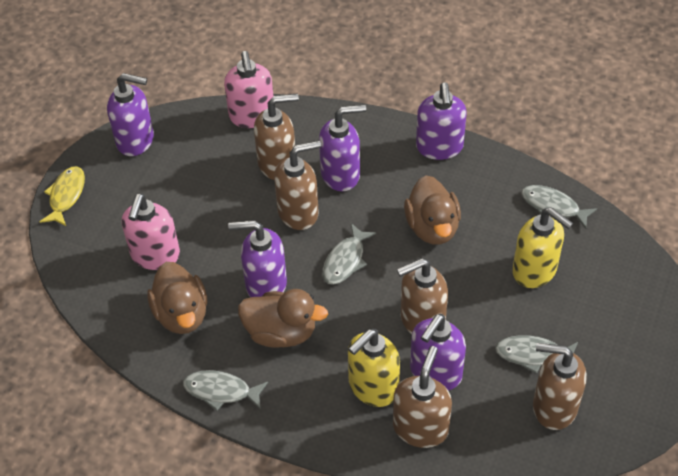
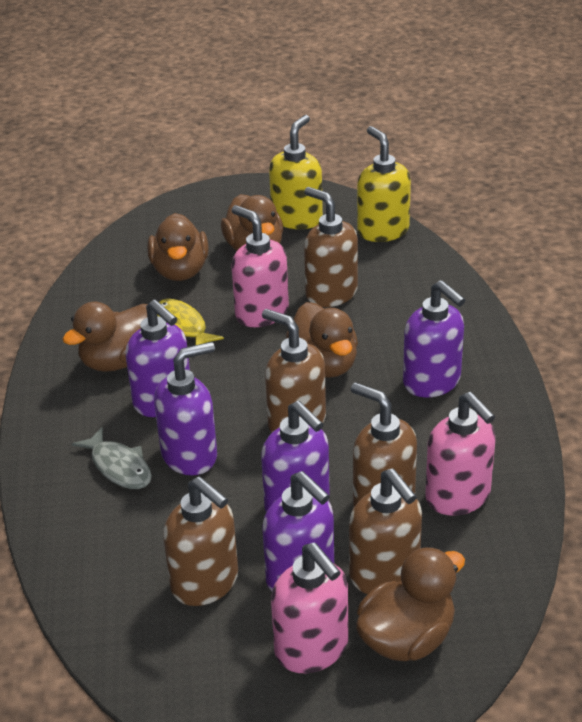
brown duck: [147,262,207,334] [238,289,328,348] [404,175,461,245] = 3 -> [62,302,148,372] [147,213,209,281] [221,194,283,251] [286,302,358,378] [356,547,465,661] = 5
grey fish: [183,370,268,411] [323,223,376,285] [495,335,578,374] [521,185,597,229] = 4 -> [72,427,152,489] = 1
pink soap dispenser: [122,194,180,270] [224,51,273,128] = 2 -> [231,205,289,327] [271,542,348,673] [425,392,495,516] = 3

